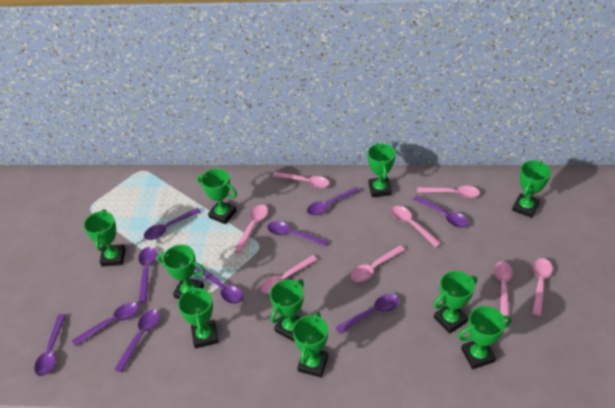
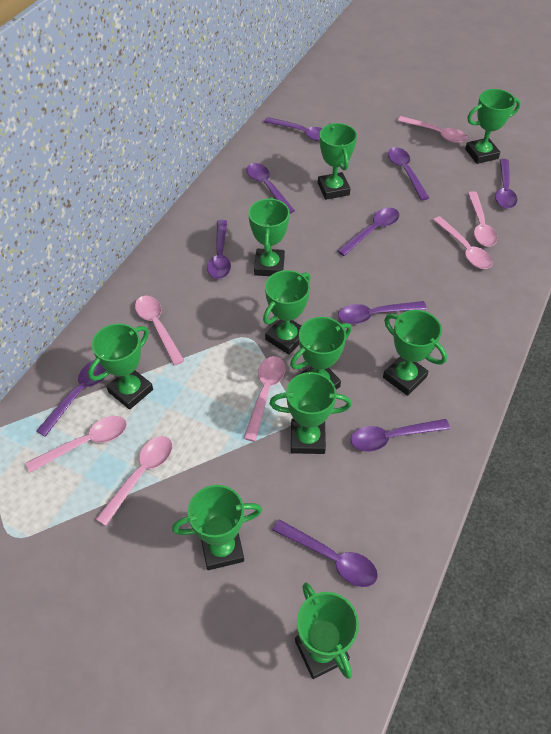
pink spoon: [234,205,268,253] [261,255,317,294] [273,172,329,189] [351,245,405,282] [391,206,441,247] [417,186,480,198] [494,261,513,321] [532,258,552,316] = 8 -> [26,416,127,473] [96,436,172,526] [135,296,184,366] [243,356,286,442] [398,116,467,143] [433,216,493,269] [468,192,498,247] = 7

